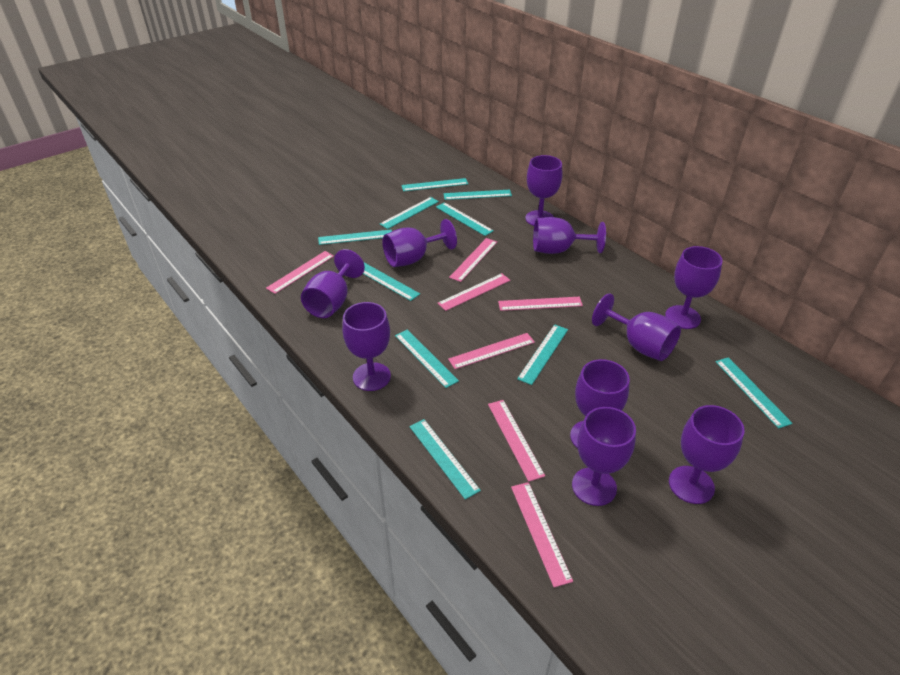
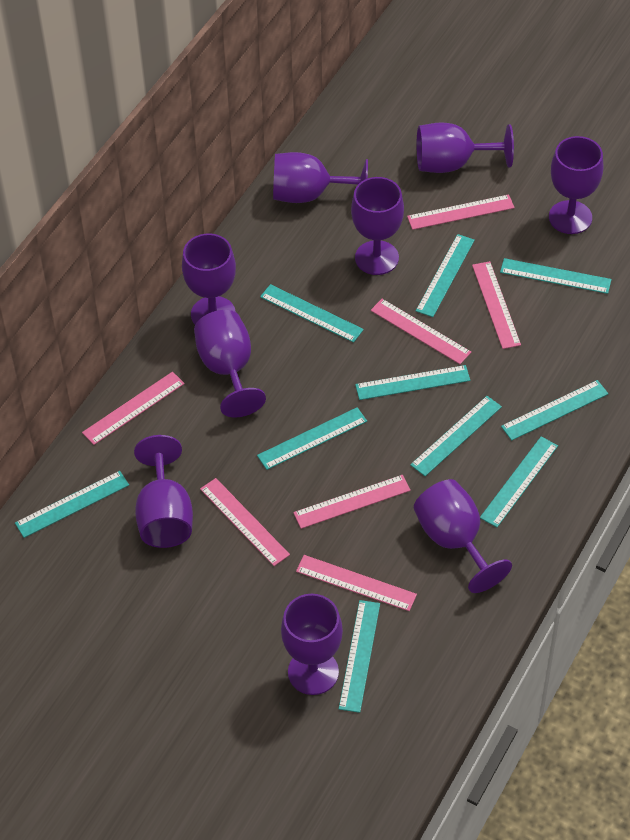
purple goblet: [301,249,365,318] [342,302,391,391] [382,219,457,267] [526,155,562,226] [533,217,606,254] [570,359,630,448] [572,407,636,506] [592,293,681,361] [665,246,723,329] [669,405,745,504] = 10 -> [134,435,193,548] [182,234,236,325] [194,310,266,417] [273,152,368,203] [281,594,343,695] [351,177,404,275] [414,479,512,593] [417,123,514,173] [549,136,603,234] = 9

